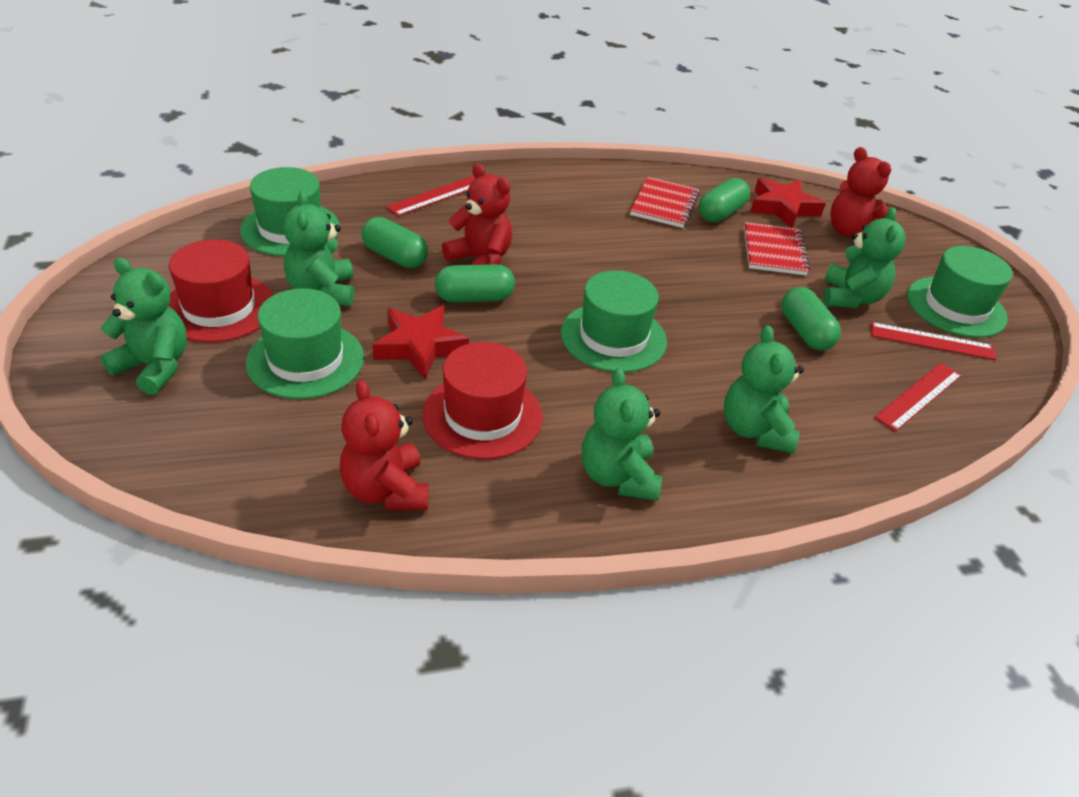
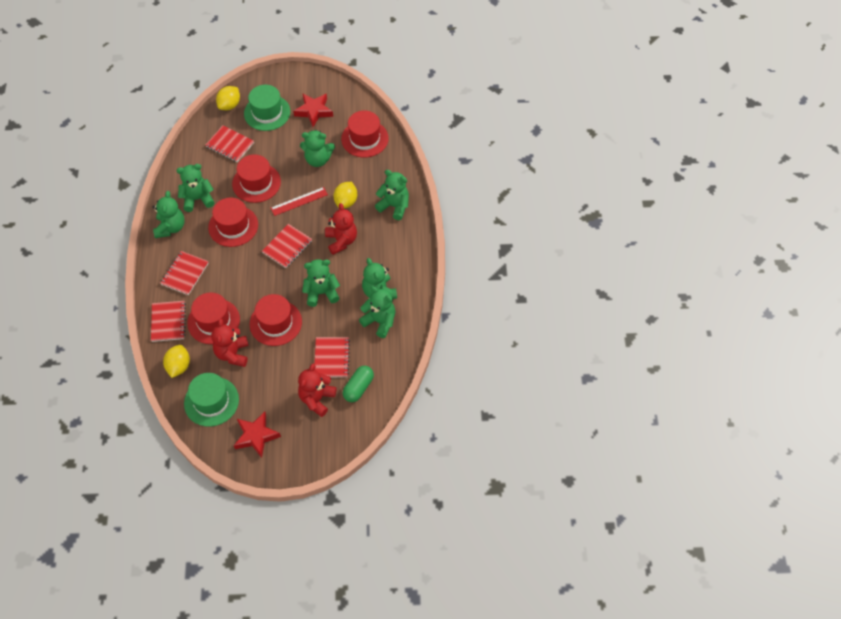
green capsule: [362,217,428,268] [435,264,515,303] [699,178,750,222] [781,287,841,350] = 4 -> [343,366,374,402] = 1
green hat: [240,167,340,256] [246,288,364,399] [561,270,667,373] [907,246,1013,338] = 4 -> [184,373,239,427] [244,85,290,131] = 2
green teddy bear: [100,258,187,395] [283,191,354,306] [582,368,662,501] [724,325,804,453] [823,207,906,308] = 5 -> [153,191,185,238] [176,164,215,212] [300,130,335,167] [302,259,340,307] [359,286,395,338] [362,258,397,299] [375,170,409,220] = 7
red hat: [168,239,273,343] [423,342,543,459] = 2 -> [187,292,240,344] [208,198,258,247] [232,154,281,203] [250,294,302,346] [341,110,389,158] = 5
red notebook: [630,177,699,228] [744,222,810,275] = 2 -> [151,301,186,342] [160,251,209,295] [206,125,254,162] [262,224,312,268] [315,337,350,377] = 5
red ruler: [386,176,475,216] [870,322,996,360] [874,363,962,431] = 3 -> [271,187,328,216] = 1
yellow lemon: none = 0 -> [163,345,190,378] [216,86,240,110] [334,182,357,209] = 3

